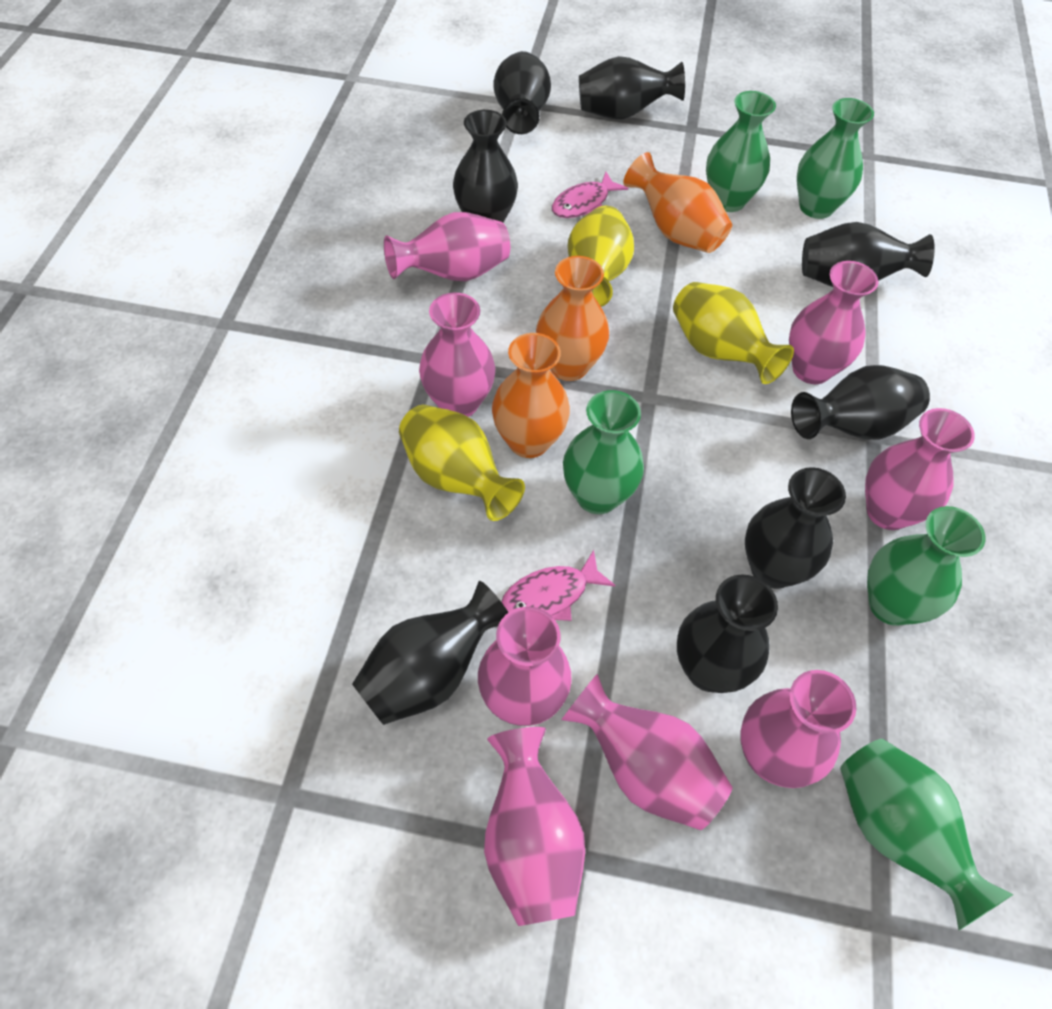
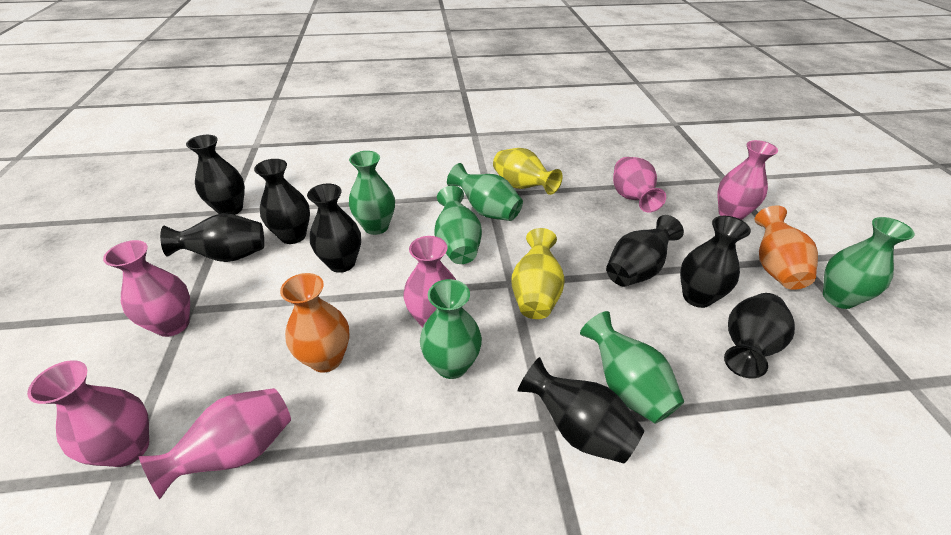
green vase: [563,390,644,514] [706,91,776,212] [797,98,874,219] [840,739,1014,930] [867,506,985,626] = 5 -> [349,151,395,235] [420,279,482,379] [434,186,482,264] [447,163,523,221] [580,311,684,424] [823,217,915,309] = 6
orange vase: [492,333,570,458] [536,256,609,381] [623,152,732,253] = 3 -> [280,273,349,373] [755,206,818,290] = 2
pink fish: [501,550,615,621] [552,172,628,218] = 2 -> none = 0
pink vase: [384,212,510,282] [419,293,495,417] [478,607,572,726] [484,727,585,926] [561,674,733,830] [740,670,856,788] [789,261,879,384] [865,408,975,530] = 8 -> [27,360,149,467] [103,240,190,337] [139,388,291,499] [403,236,456,327] [613,157,666,213] [718,140,778,220] = 6
yellow vase: [399,405,525,521] [568,206,634,307] [673,282,794,384] = 3 -> [493,148,563,195] [511,228,565,319] = 2

